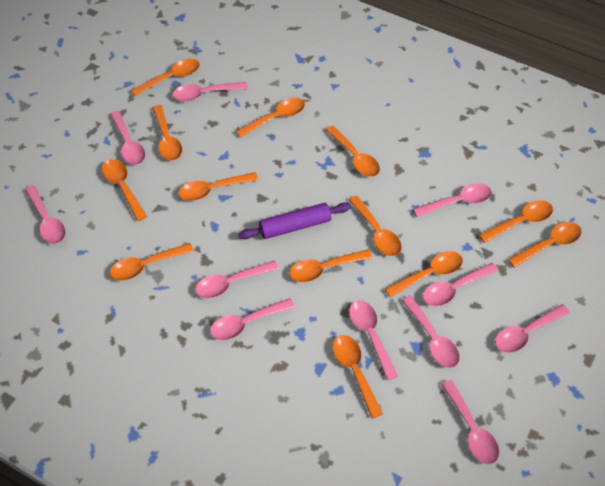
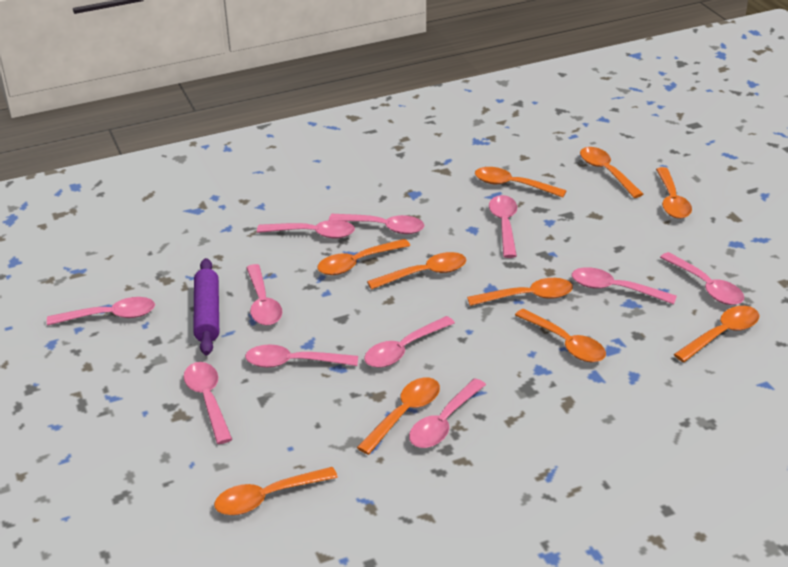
orange spoon: [102,159,147,221] [110,243,194,281] [131,59,200,96] [152,105,182,161] [178,172,258,201] [236,98,305,138] [289,249,372,282] [326,125,380,177] [333,335,383,419] [349,195,402,256] [385,251,463,298] [479,200,553,243] [508,222,582,268] = 13 -> [214,467,338,515] [317,239,410,275] [357,378,440,455] [367,252,466,290] [467,278,573,306] [475,167,567,198] [515,309,606,362] [580,147,643,198] [656,167,692,219] [674,306,759,362] = 10

